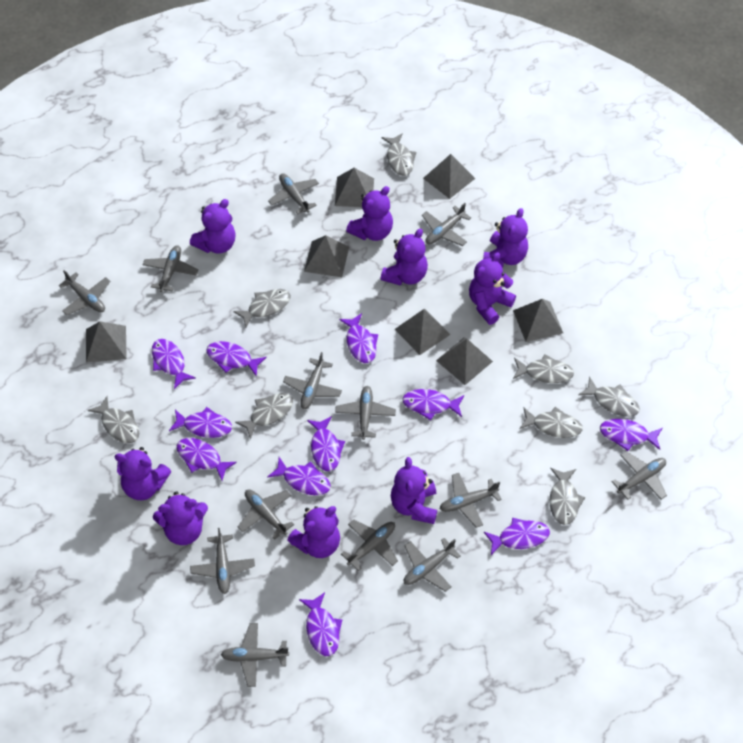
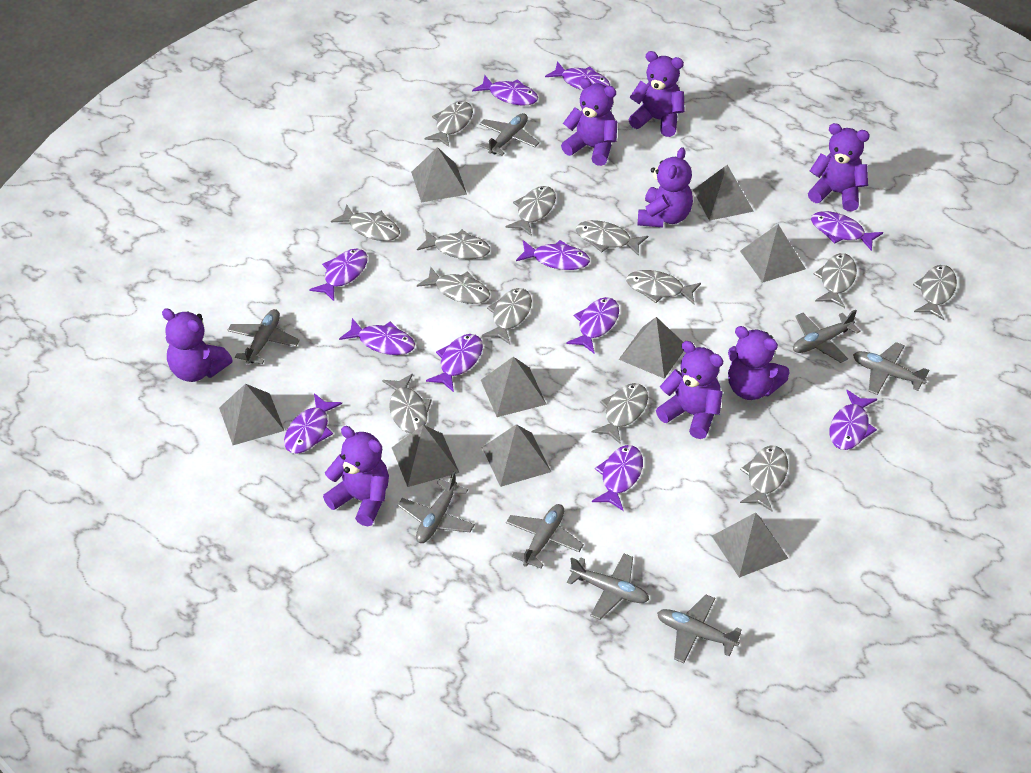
grey fish: [88,396,139,443] [233,289,291,328] [235,393,293,439] [381,133,416,176] [513,354,574,383] [519,407,583,438] [549,468,585,525] [578,377,640,417] = 8 -> [331,204,400,241] [382,374,432,434] [417,230,490,259] [417,267,490,304] [424,101,473,147] [482,288,532,344] [506,186,556,236] [576,220,648,256] [592,383,648,444] [626,270,701,304] [740,445,788,512] [814,253,857,308] [913,265,957,320] = 13
grey plane: [59,270,111,315] [142,245,198,292] [190,528,255,594] [221,623,289,687] [238,489,294,540] [268,173,319,215] [283,352,342,409] [335,386,396,440] [341,519,398,571] [404,538,461,592] [422,203,471,246] [440,473,502,528] [612,451,667,500] = 13 -> [227,309,300,364] [398,471,475,543] [479,113,540,156] [506,504,584,569] [567,554,649,620] [657,595,742,663] [793,309,861,363] [853,342,929,395] = 8
grey pyramid: [86,321,127,363] [304,235,349,277] [335,168,374,207] [395,309,451,355] [423,154,475,199] [436,337,493,385] [513,299,563,342] = 7 -> [219,384,284,445] [392,425,459,487] [411,147,467,203] [481,357,547,417] [482,424,551,487] [619,317,684,379] [693,165,754,221] [712,512,788,578] [740,224,806,282] = 9
purple teddy bear: [115,447,172,500] [153,491,208,545] [190,199,236,254] [287,506,340,558] [346,186,393,241] [381,229,428,286] [391,457,437,524] [469,252,516,325] [483,208,528,267] = 9 -> [162,308,233,382] [323,426,389,526] [561,78,617,166] [628,51,685,137] [638,147,693,227] [656,341,723,439] [728,326,790,400] [808,123,870,211] = 8

